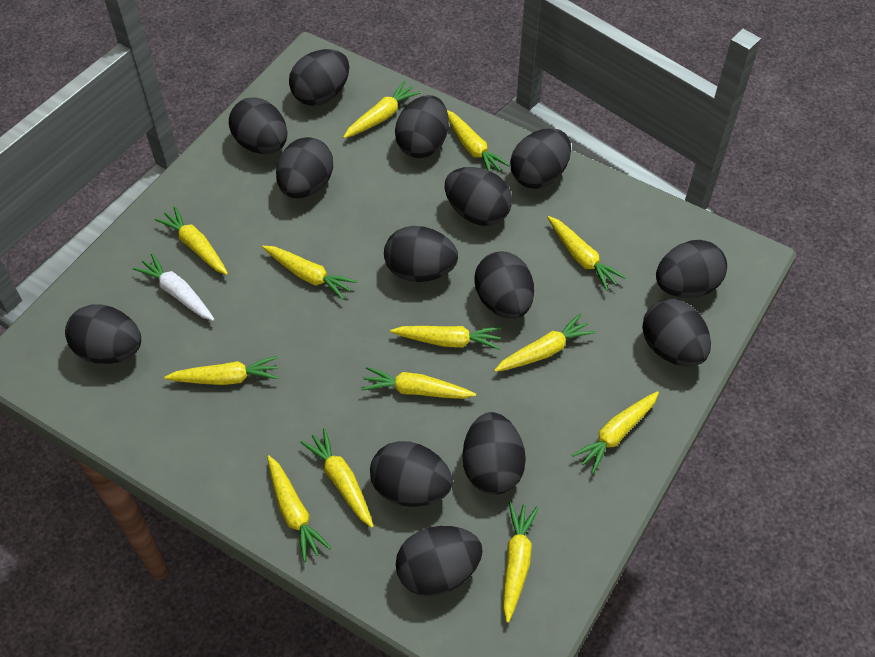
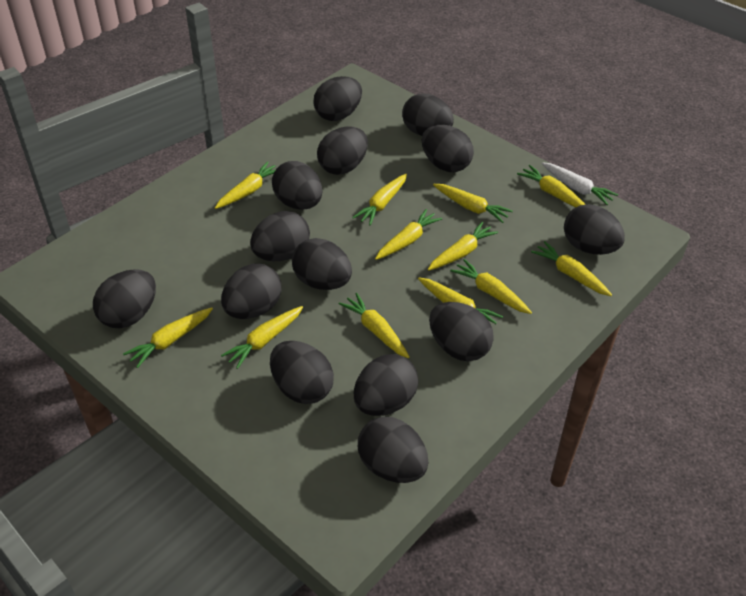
yellow carrot: [155,206,228,275] [164,356,279,385] [262,246,357,300] [267,455,331,562] [300,428,374,528] [343,81,421,138] [361,367,476,399] [390,326,501,350] [447,110,510,171] [494,314,595,372] [503,502,539,623] [547,216,626,291] [572,391,659,474] = 13 -> [123,307,213,368] [215,161,275,209] [221,306,303,369] [339,293,410,358] [352,174,407,226] [375,209,442,260] [418,278,503,324] [428,222,498,271] [433,184,513,223] [450,259,532,314] [517,165,586,207] [531,241,612,296] = 12

